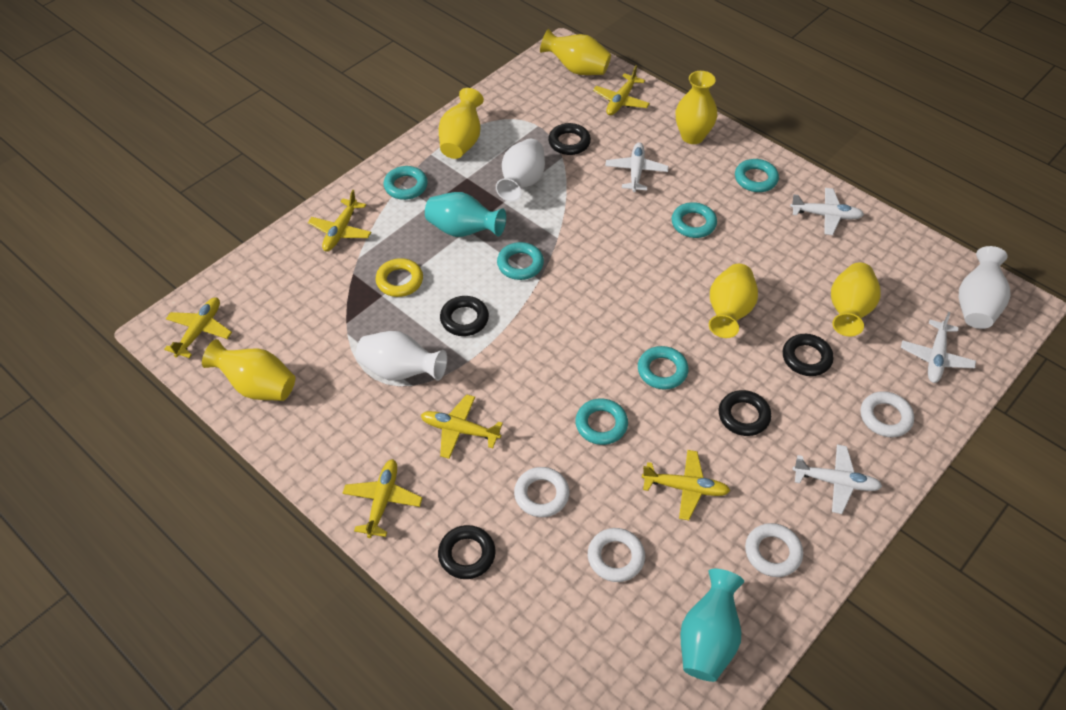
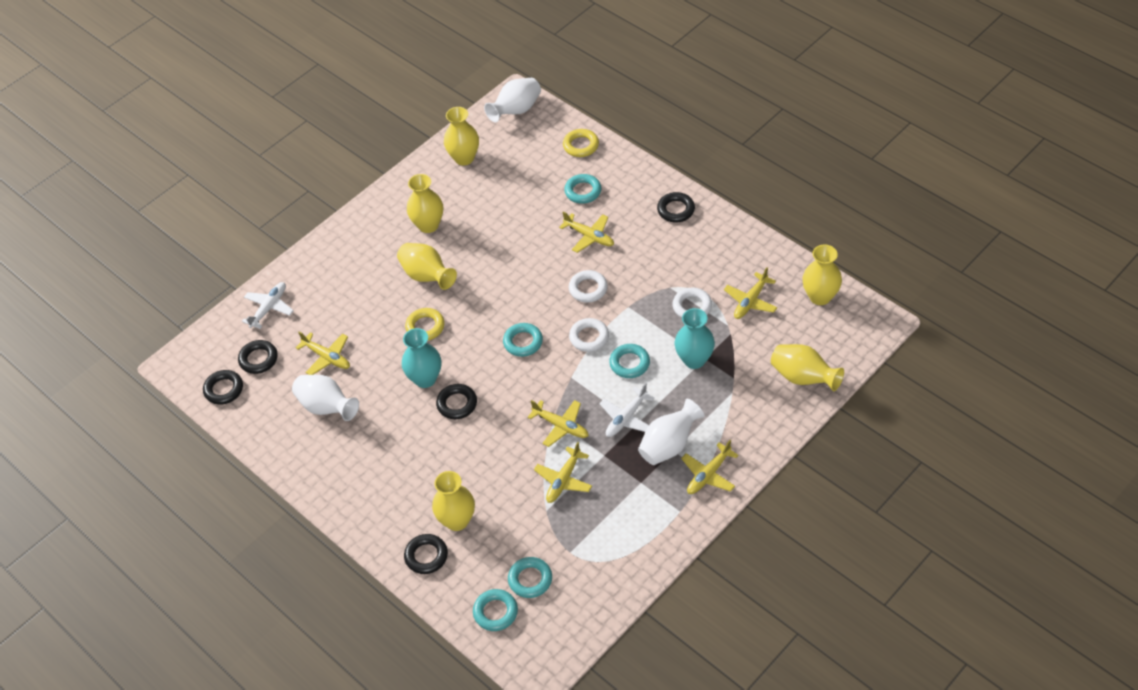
turquoise ring: [384,166,428,200] [497,242,544,280] [575,399,628,445] [638,346,688,390] [672,202,717,238] [735,159,779,192] = 6 -> [473,589,518,631] [503,323,543,357] [508,557,552,598] [564,174,601,204] [609,344,650,378] = 5
white plane: [605,142,668,192] [790,188,864,235] [792,444,882,514] [901,312,976,383] = 4 -> [242,282,294,329] [599,383,655,437] = 2
white ring: [514,467,569,517] [588,528,645,582] [745,523,803,577] [861,391,914,437] = 4 -> [569,270,608,303] [569,318,609,352] [672,287,712,318] = 3
yellow ring: [376,258,423,297] = 1 -> [405,308,445,340] [563,129,599,157] = 2

